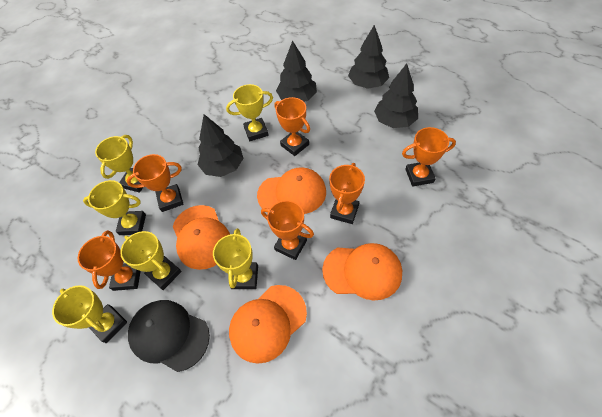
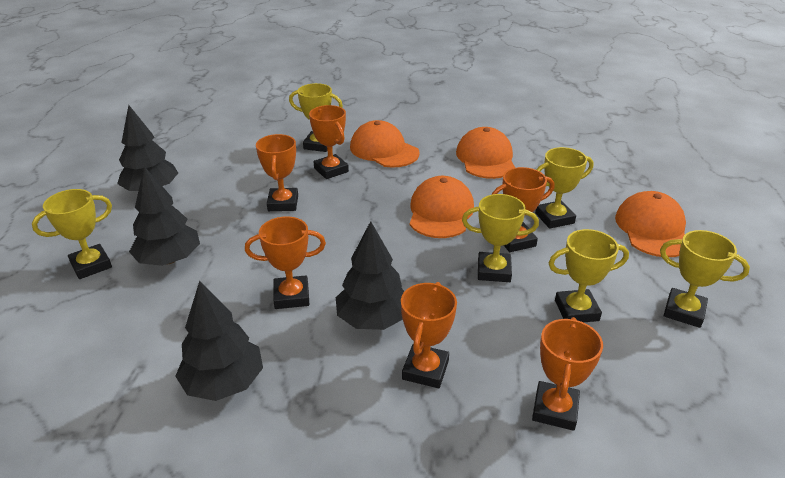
black cap: [128,300,210,372] = 1 -> none = 0

